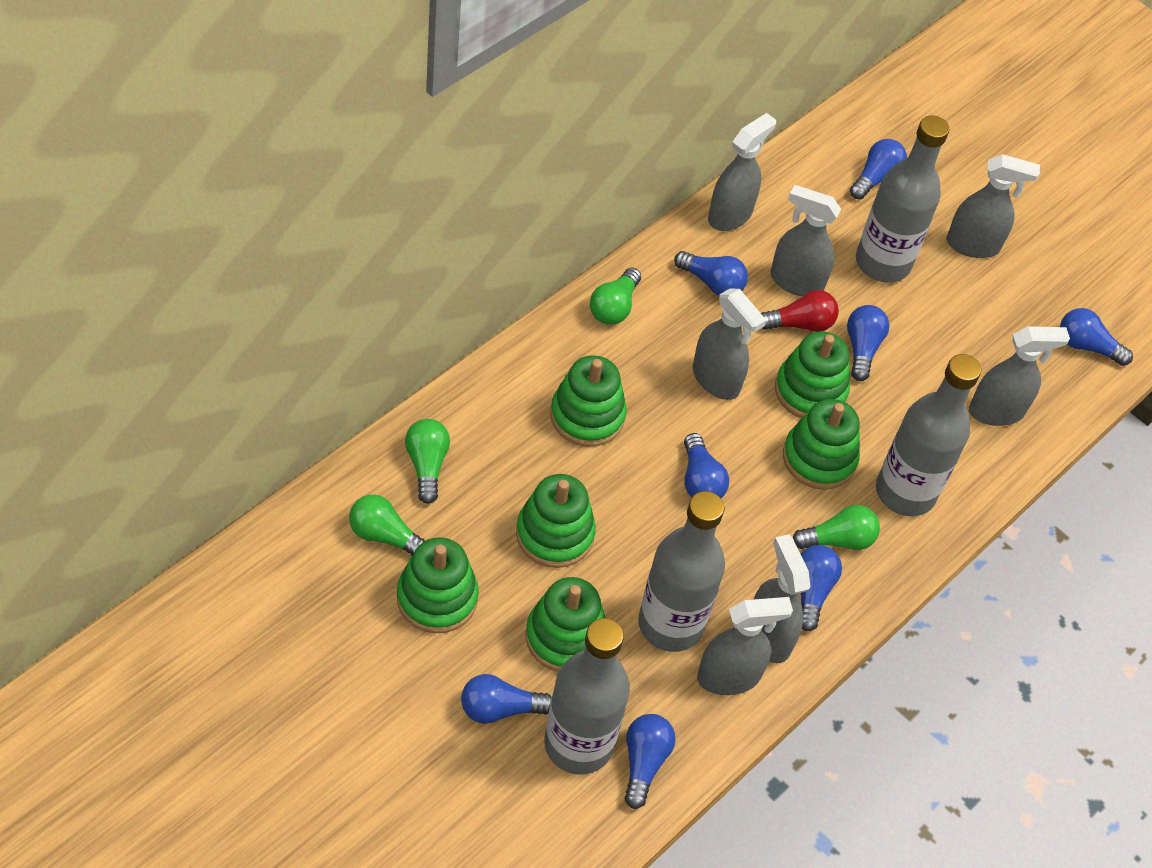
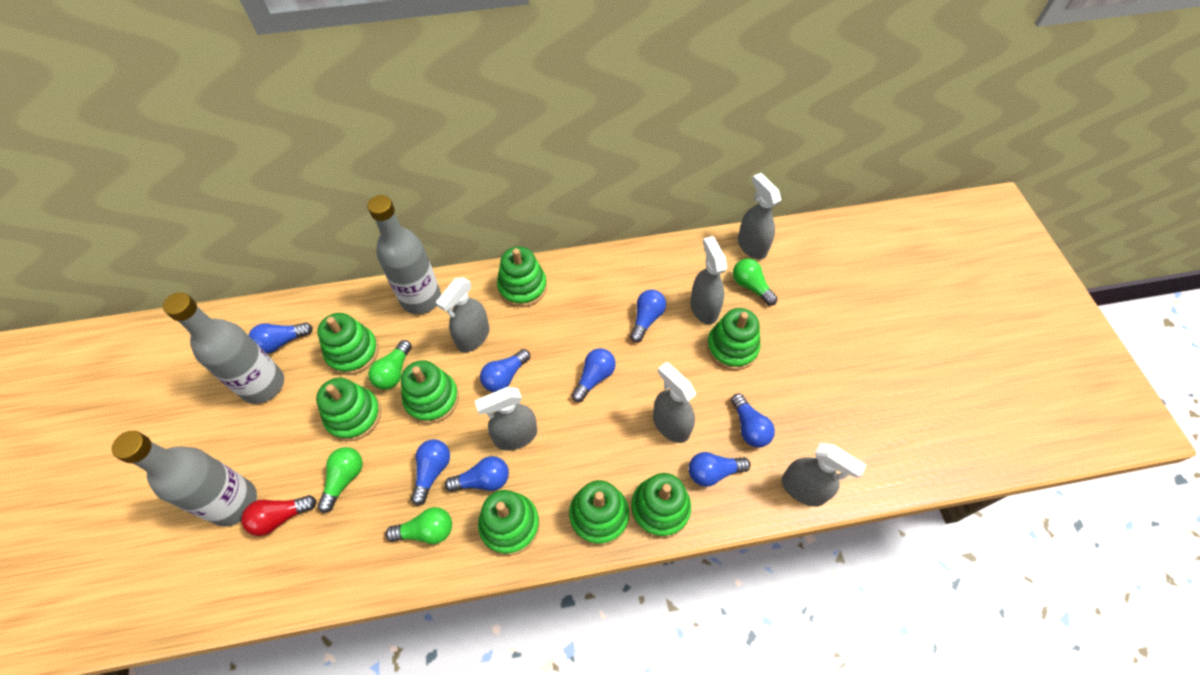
green stacking toy: [397,537,479,633] [516,474,596,568] [525,577,605,672] [550,355,627,447] [775,331,850,418] [783,399,860,490] = 6 -> [316,378,381,441] [317,313,379,375] [401,360,459,424] [478,490,540,556] [497,247,547,307] [569,480,629,546] [631,473,691,539] [707,308,760,370] = 8
grey bottle: [544,618,630,775] [638,491,725,652] [856,115,949,283] [876,354,981,516] = 4 -> [111,431,257,527] [163,292,284,404] [367,195,441,314] = 3
grey spray bottle: [693,288,767,400] [697,597,793,695] [708,113,776,231] [753,534,810,663] [770,185,841,296] [946,154,1040,258] [969,326,1070,426] = 7 -> [436,277,489,352] [475,387,537,451] [653,362,696,443] [690,236,727,324] [738,173,781,260] [782,443,866,507] = 6

